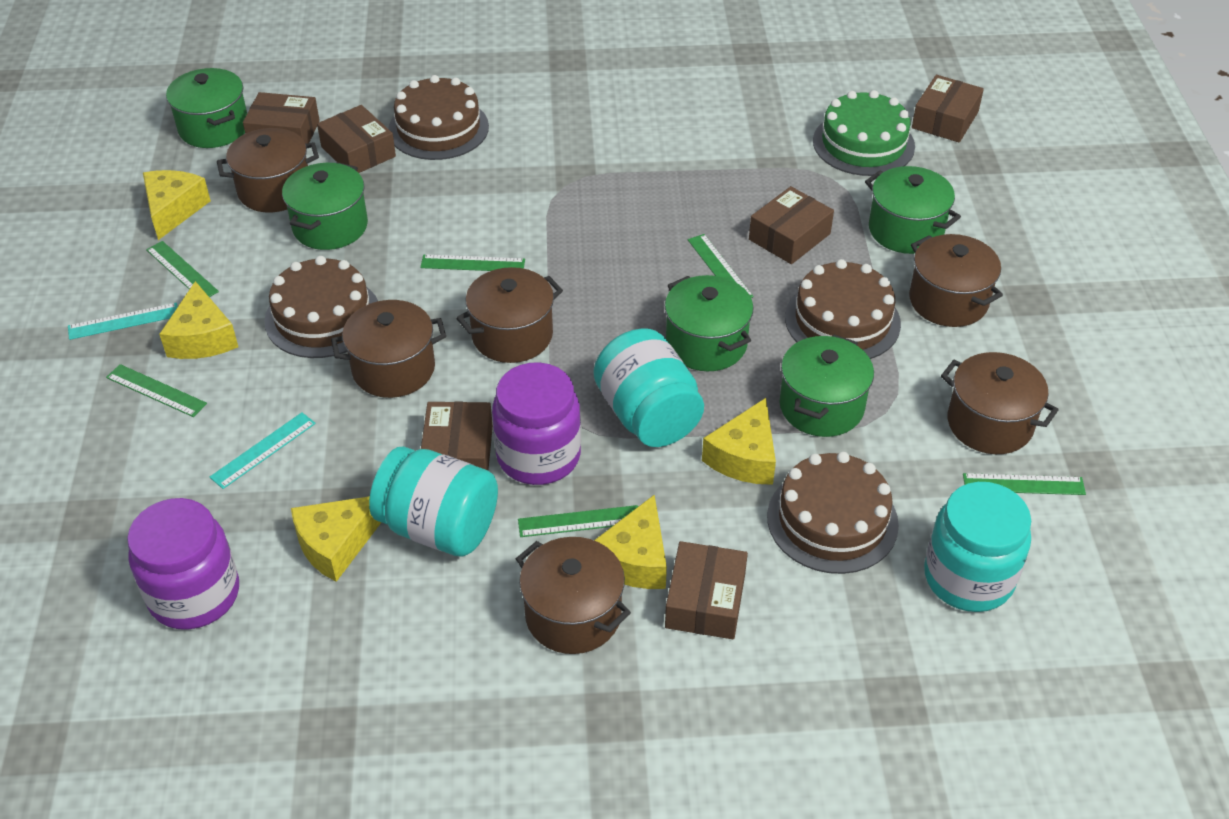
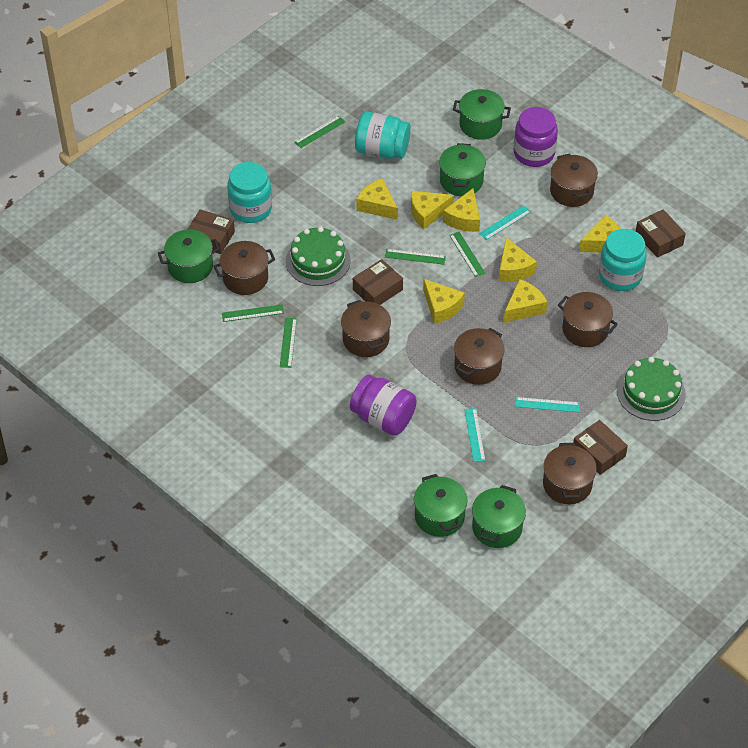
brown box: [243,92,320,144] [317,105,396,173] [421,401,493,470] [665,541,748,639] [749,186,834,264] [912,75,984,143] = 6 -> [188,209,235,254] [353,259,403,305] [573,420,628,475] [636,209,686,258] = 4
brown cake: [264,256,378,358] [388,75,489,160] [767,452,899,574] [785,259,901,359] = 4 -> none = 0
green cake: [813,90,915,176] = 1 -> [286,227,351,286] [617,357,686,421] = 2
green ruler: [106,364,207,417] [146,241,219,297] [420,254,525,271] [518,505,638,537] [688,234,753,298] [963,473,1086,495] = 6 -> [222,304,284,322] [280,318,297,368] [295,116,345,148] [385,249,446,265] [449,232,485,277] = 5
turquoise ruler: [68,303,178,340] [210,412,316,489] = 2 -> [464,408,486,462] [479,205,531,240] [515,397,580,412] = 3
yellow cheese: [143,170,211,240] [159,281,238,359] [291,496,381,582] [594,494,667,589] [702,398,776,485] = 5 -> [356,178,398,220] [411,191,454,229] [423,279,465,324] [443,188,480,232] [499,237,537,282] [504,279,547,323] [579,215,620,253] = 7

